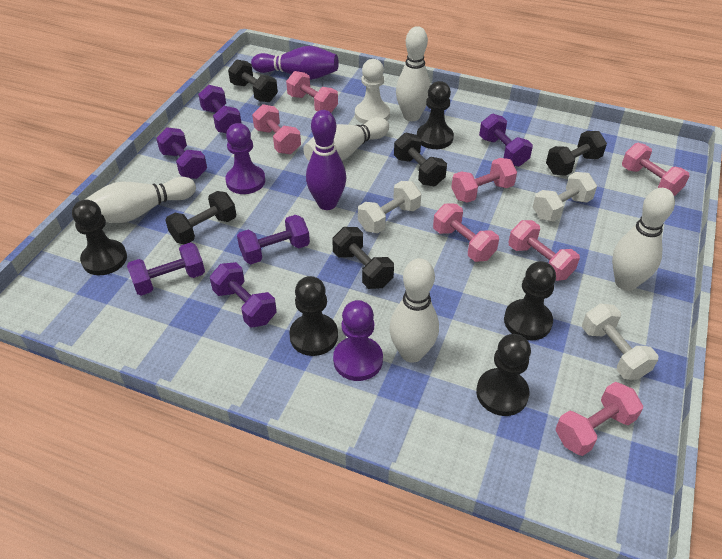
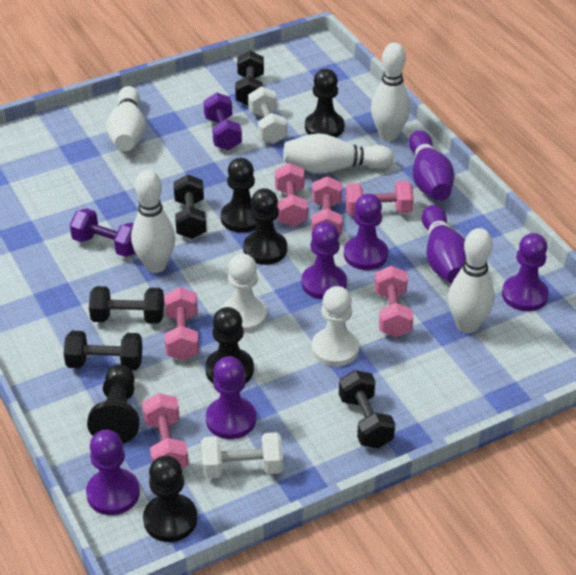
black pawn: [72,200,127,275] [289,276,338,356] [417,81,454,149] [476,334,531,416] [504,261,556,340] = 5 -> [87,365,140,444] [143,456,197,542] [205,307,254,384] [221,158,257,233] [243,188,287,265] [305,69,345,137] = 6
pink dumbbell: [252,104,301,154] [286,71,338,113] [433,203,499,262] [451,158,517,203] [509,220,580,281] [556,382,643,456] [622,143,690,196] = 7 -> [142,393,189,469] [164,287,199,361] [275,163,308,227] [312,176,342,236] [345,181,414,216] [374,266,413,337] = 6
purple dumbbell: [127,242,205,296] [156,127,207,179] [198,85,241,133] [210,262,277,328] [237,215,310,264] [479,114,533,167] = 6 -> [70,208,135,257] [203,92,242,150] = 2
purple pawn: [225,123,265,194] [333,300,383,381] = 2 -> [86,430,140,515] [206,356,256,439] [301,222,347,300] [344,194,388,270] [502,233,549,311] = 5
white dumbbell: [358,181,421,233] [533,172,597,222] [582,303,659,380] = 3 -> [201,432,283,478] [248,86,287,144] = 2
white pawn: [355,59,390,124] = 1 -> [221,254,267,333] [312,286,359,367] = 2

